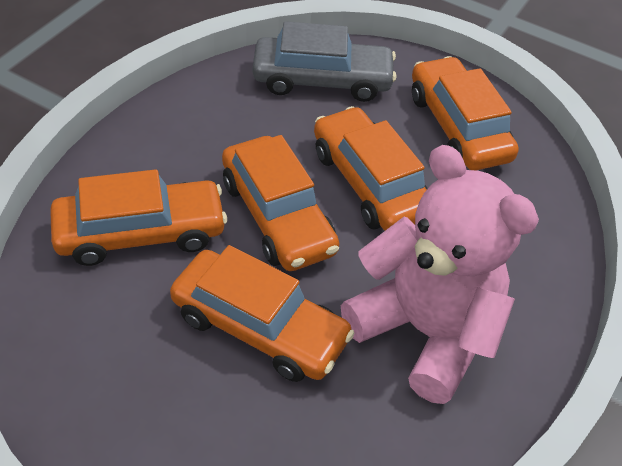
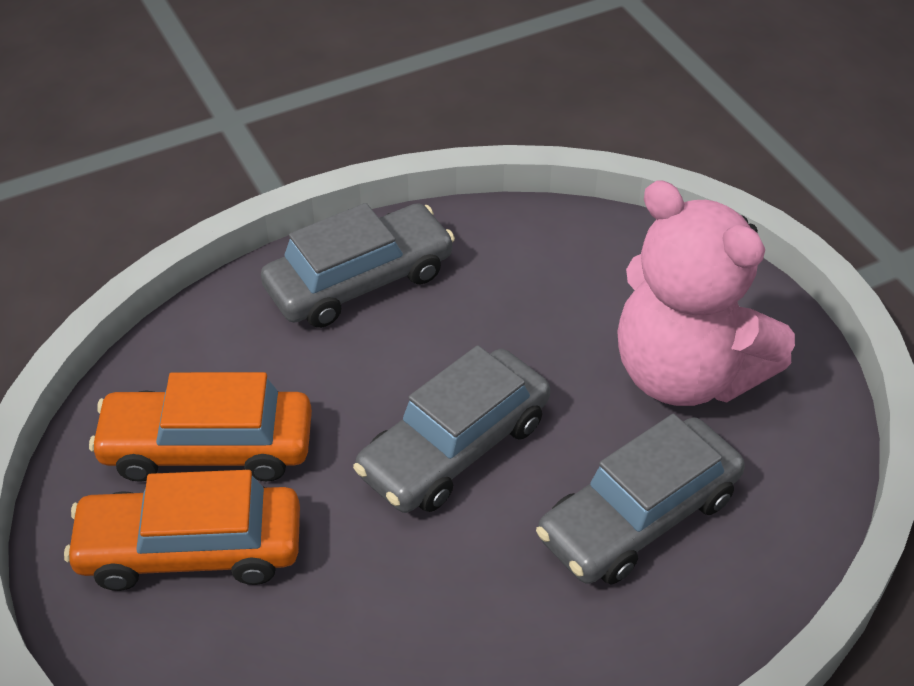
grey car: [253,21,397,102] = 1 -> [261,203,455,328] [353,345,550,513] [536,414,745,585] = 3
orange car: [50,169,227,266] [170,245,354,382] [222,135,340,271] [314,106,428,231] [412,56,519,170] = 5 -> [64,470,300,591] [89,372,312,482] = 2

